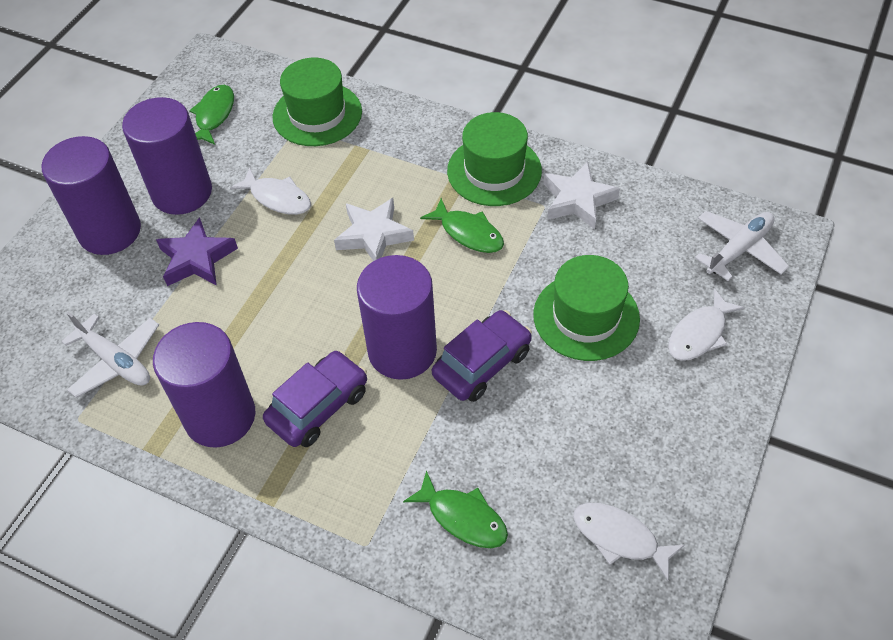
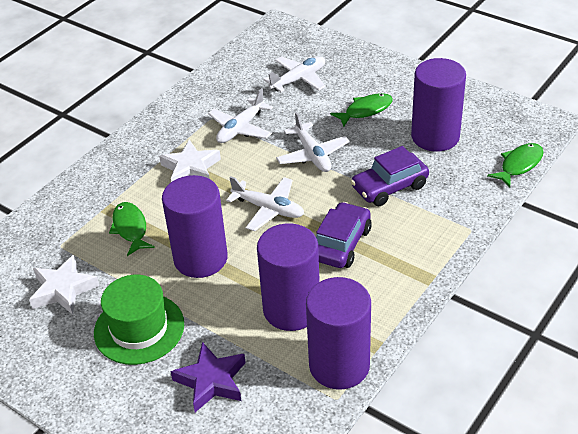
green hat: [272,58,362,146] [447,112,542,206] [533,255,640,361] = 3 -> [94,275,184,365] = 1
white fish: [230,167,311,215] [573,503,685,581] [668,289,745,361] = 3 -> none = 0
white plane: [61,312,159,398] [695,211,789,281] = 2 -> [208,88,273,143] [226,176,304,231] [264,56,326,92] [276,112,350,172] = 4

